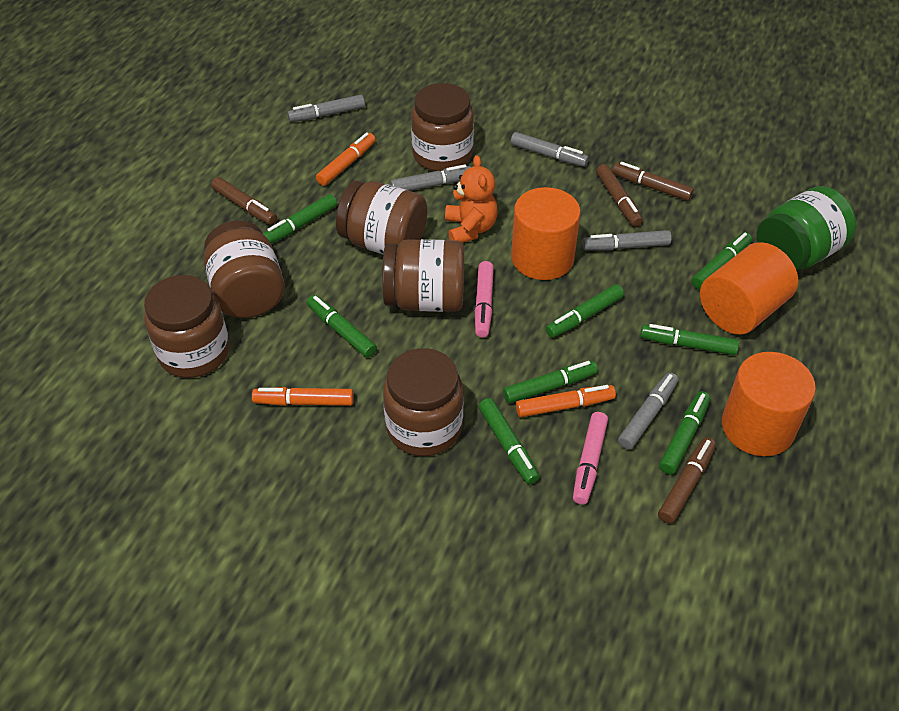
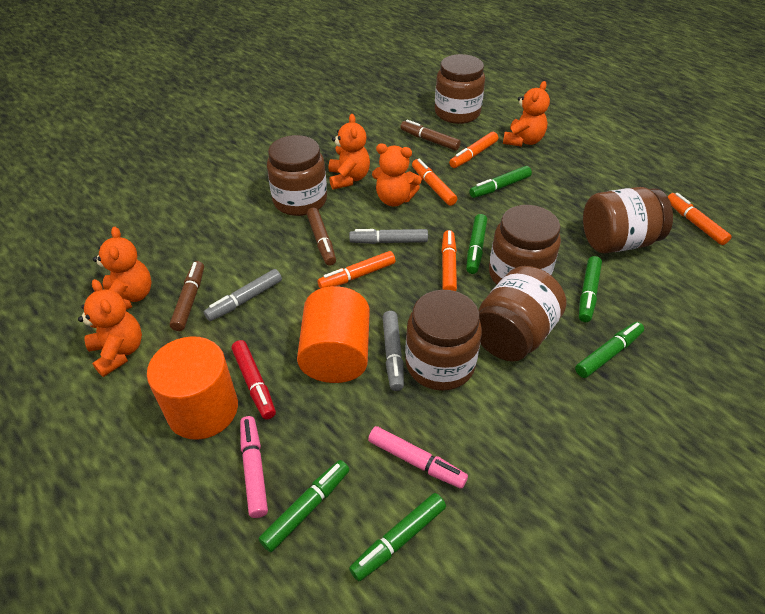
brown marker: [211,177,277,225] [596,164,643,227] [612,162,694,201] [658,437,716,524] = 4 -> [170,261,204,331] [307,208,336,266] [400,120,461,151] = 3
green jar: [757,186,856,270] = 1 -> none = 0
green marker: [263,194,337,244] [307,295,377,358] [478,398,540,484] [503,361,598,404] [546,284,624,338] [640,324,739,355] [659,391,710,475] [692,232,752,289] = 8 -> [259,460,349,552] [349,493,446,581] [466,214,487,274] [469,166,532,198] [575,322,644,378] [579,256,602,322] = 6
grey marker: [287,95,365,122] [390,165,471,191] [511,132,589,167] [582,230,672,251] [618,372,678,450] = 5 -> [204,269,282,321] [349,229,428,244] [383,311,404,391] = 3
orange cylinder: [511,187,581,280] [700,242,798,335] [722,352,816,456] = 3 -> [147,336,238,440] [297,286,370,383] = 2
orange marker: [252,387,354,406] [316,132,376,186] [516,385,616,417] = 3 -> [318,251,395,289] [412,159,457,206] [441,230,457,291] [449,132,498,168] [668,193,732,245] = 5
orange teddy bear: [445,155,498,243] = 1 -> [78,279,142,377] [93,227,152,309] [329,114,370,189] [372,143,422,206] [503,81,550,147] = 5
red marker: none = 0 -> [231,340,276,419] = 1

